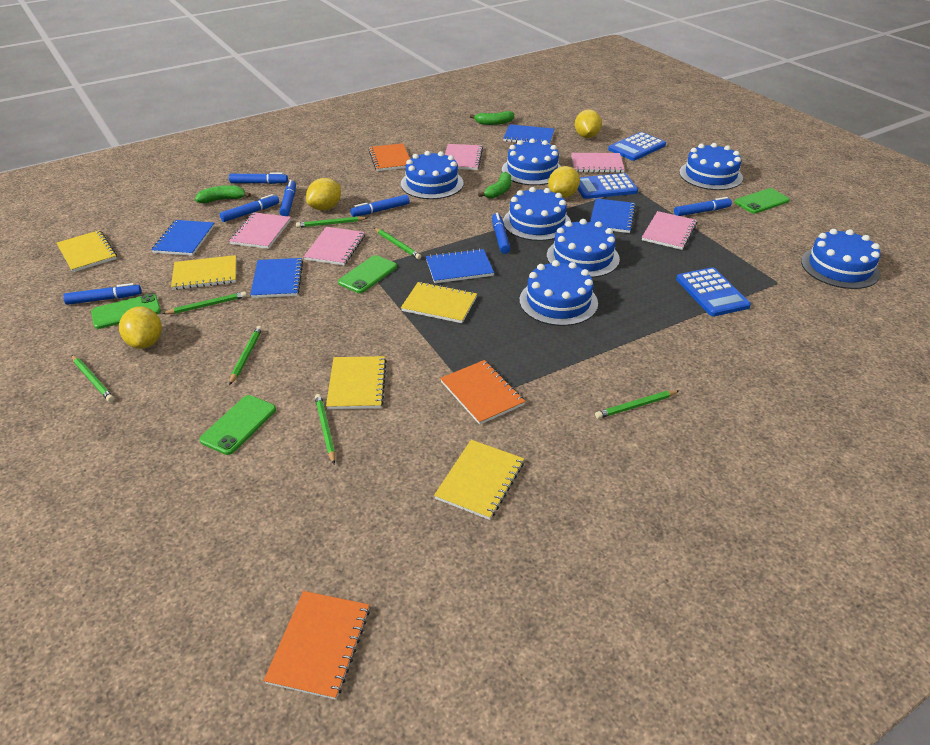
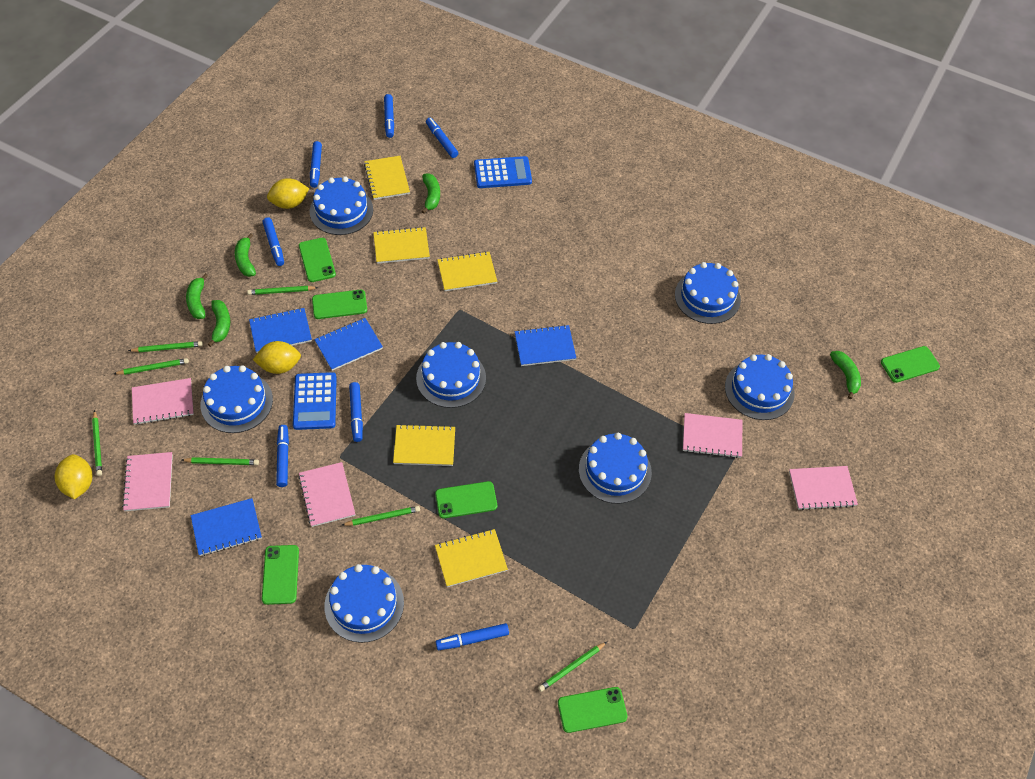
blue calculator: [577,173,638,199] [608,132,666,161] [676,267,751,316] = 3 -> [293,372,337,430] [474,156,532,188] = 2
blue notebook: [151,220,215,256] [250,258,303,298] [426,248,494,283] [503,124,554,144] [590,198,636,233] = 5 -> [191,498,262,556] [249,308,312,353] [314,318,383,371] [515,325,576,366] = 4
green banana: [195,185,251,203] [470,111,514,125] [478,172,512,199] = 3 -> [186,274,208,319] [208,300,230,347] [235,233,256,277] [422,173,440,214] [830,351,861,399] = 5
green phone: [91,294,161,329] [199,395,276,455] [338,255,397,293] [734,188,790,214] = 4 -> [262,545,299,605] [299,238,336,282] [312,290,367,319] [435,481,497,518] [558,687,628,733] [881,346,940,383] = 6
orange notebook: [263,591,370,700] [368,143,410,171] [440,360,525,425] = 3 -> none = 0
yellow lemon: [119,307,162,349] [306,178,341,211] [548,166,580,198] [575,109,602,138] = 4 -> [55,454,92,499] [253,341,301,374] [267,178,309,209] = 3

